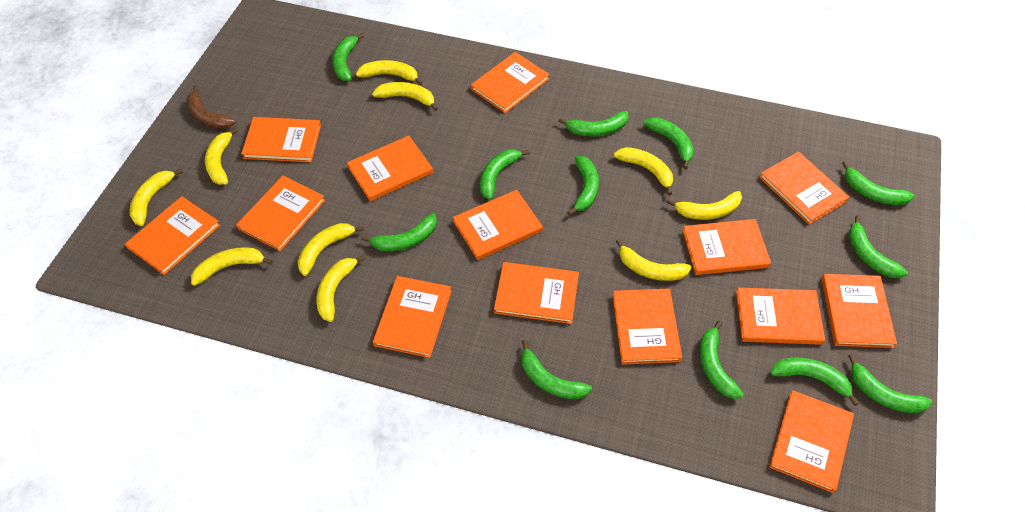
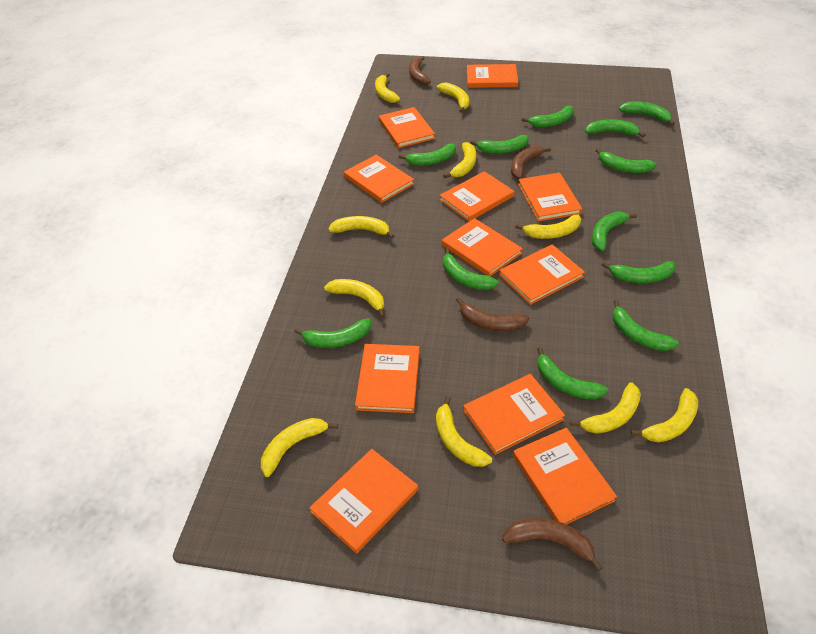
brown banana: [186,86,236,129] = 1 -> [409,56,431,85] [456,297,529,331] [502,518,603,572] [511,146,551,179] = 4
orange book: [125,196,220,275] [236,176,325,251] [241,117,321,162] [347,136,433,201] [373,276,451,358] [453,190,543,260] [471,52,549,113] [494,262,579,324] [613,289,682,365] [683,219,771,275] [736,287,825,345] [759,151,849,225] [770,390,854,493] [822,274,897,348] = 14 -> [309,449,418,554] [344,155,414,203] [355,344,420,413] [379,107,435,148] [440,171,514,221] [442,218,523,276] [463,374,565,455] [467,64,518,88] [499,244,585,305] [513,428,617,525] [518,172,582,221] = 11

